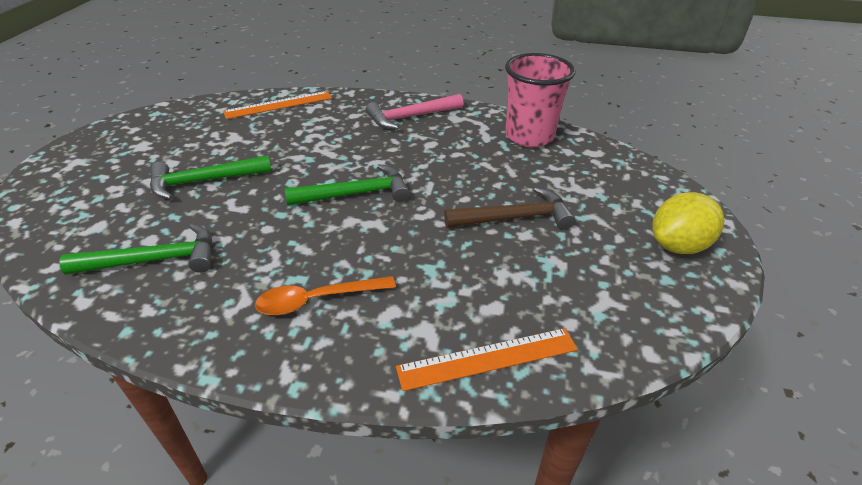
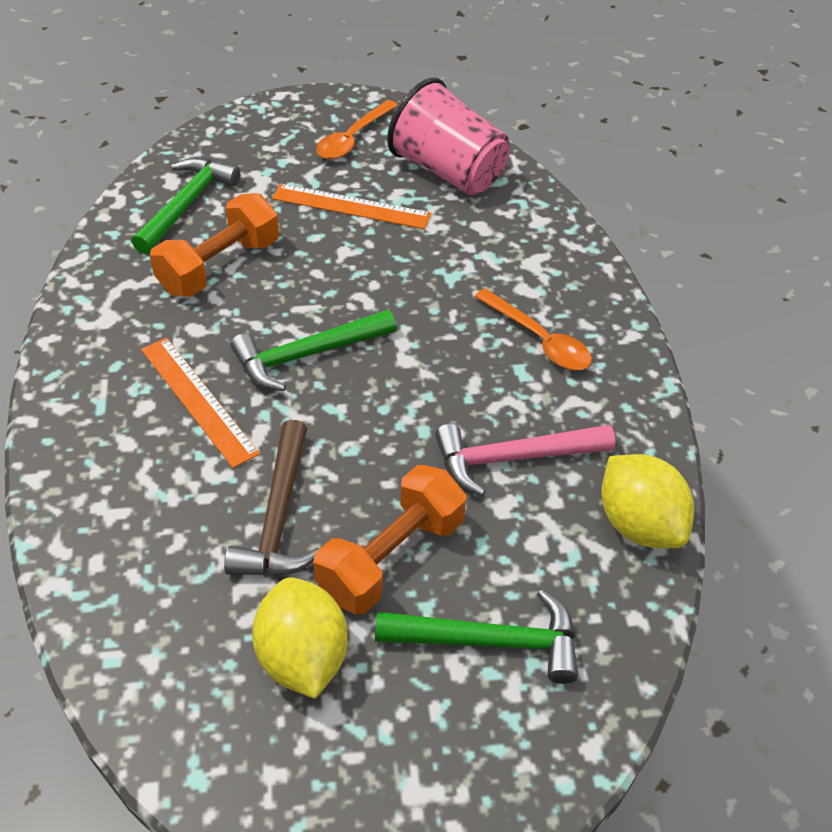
orange dumbbell: none = 0 -> [150,193,279,297] [313,465,467,614] = 2
orange spoon: [255,276,396,315] = 1 -> [316,100,398,159] [474,288,592,370] = 2
yellow lemon: [652,192,724,254] = 1 -> [252,577,348,699] [601,454,694,548] = 2

